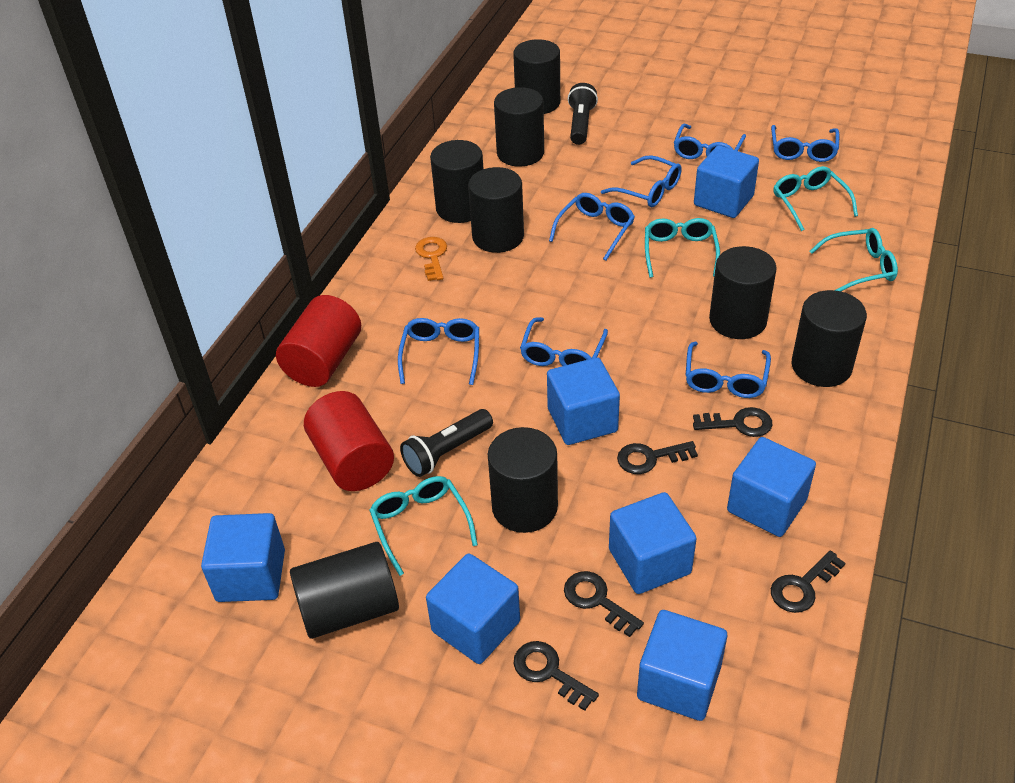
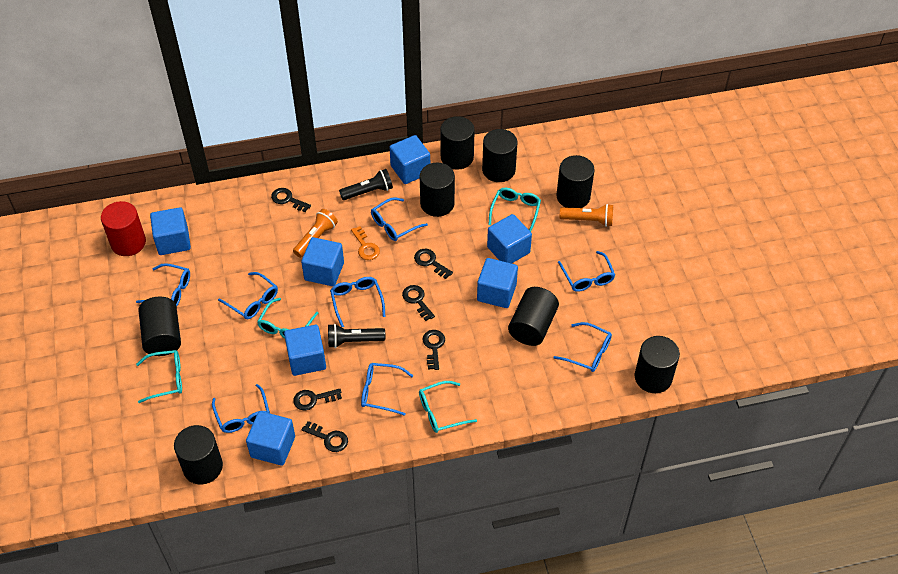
black key: [513,641,599,711] [564,571,644,637] [617,441,698,474] [693,407,773,437] [771,550,846,613] = 5 -> [271,188,311,212] [293,389,342,410] [302,421,348,452] [402,285,435,321] [414,249,453,279] [422,330,445,370] = 6
blue glasses: [398,318,479,385] [520,317,608,366] [549,193,635,261] [601,155,682,207] [674,124,746,159] [685,342,771,398] [771,125,839,162] = 7 -> [136,263,190,307] [212,384,270,433] [218,272,278,319] [330,277,386,327] [361,363,413,416] [371,197,428,241] [553,322,612,372] [558,251,615,292] = 8
orange flashlight: none = 0 -> [293,209,338,258] [560,204,613,227] = 2
red cylinder: [276,295,361,387] [304,391,394,491] = 2 -> [101,201,146,256] = 1

